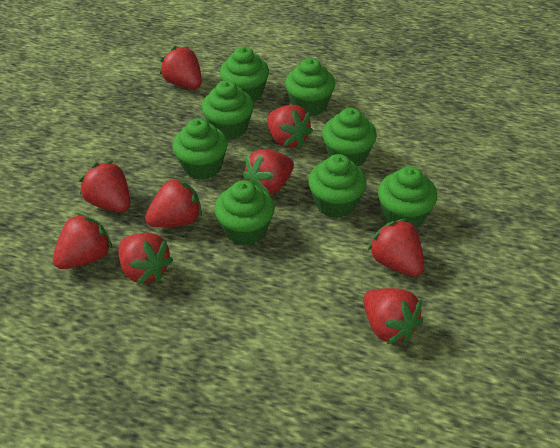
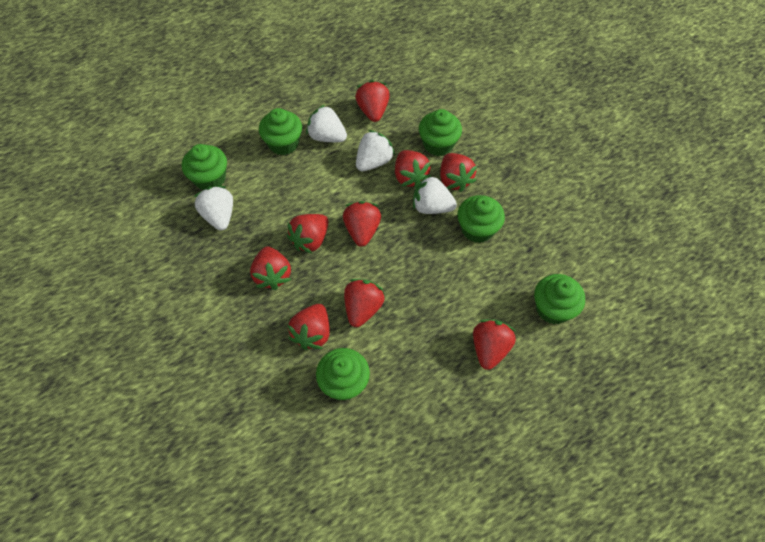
green cupcake: [172,118,228,180] [202,80,254,140] [215,180,275,245] [220,47,269,102] [285,58,335,116] [308,154,367,218] [322,108,377,166] [378,166,437,228] = 8 -> [182,144,227,190] [259,108,302,155] [316,348,370,400] [419,109,462,156] [457,195,505,243] [534,274,585,324] = 6
white strawberry: none = 0 -> [194,186,233,230] [306,105,347,142] [356,130,395,171] [413,175,457,214] = 4

